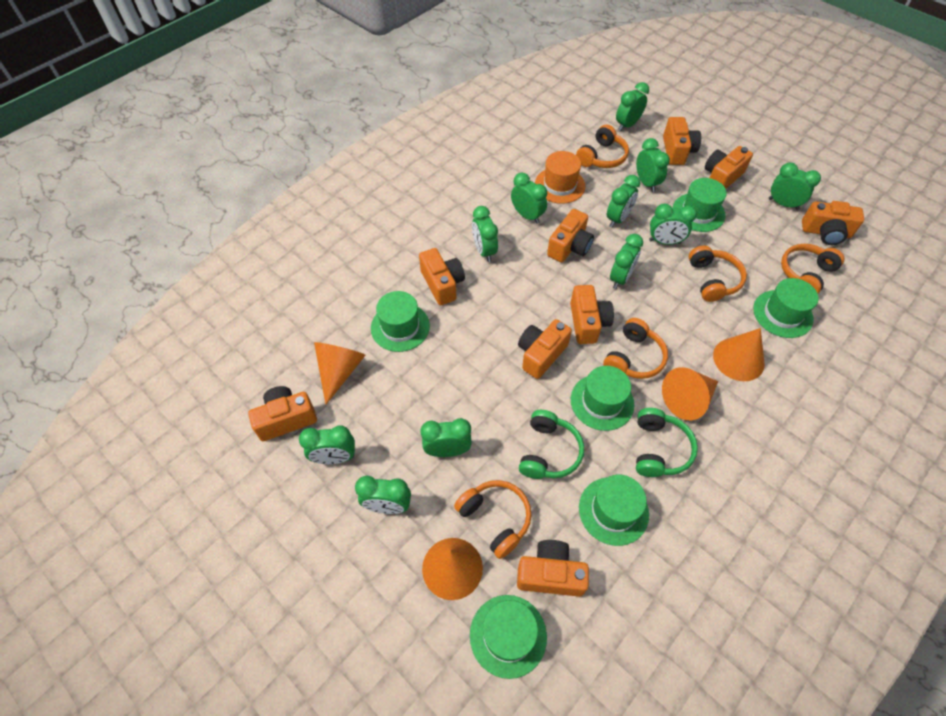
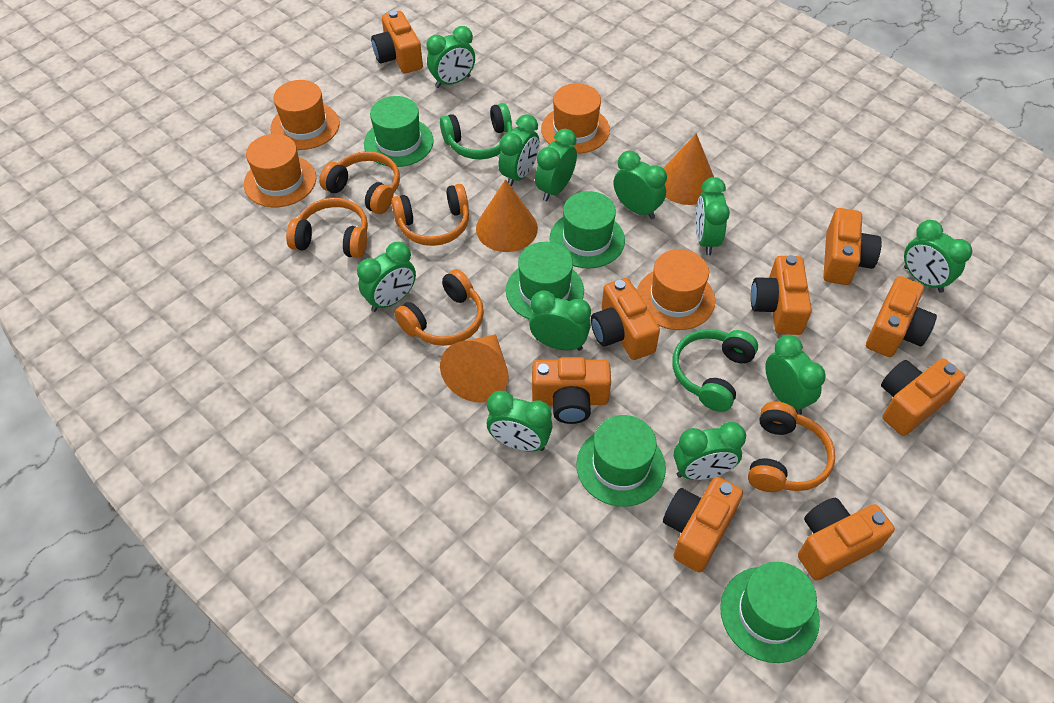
green hat: [371,291,430,352] [470,595,547,679] [571,366,634,431] [579,475,649,546] [672,178,727,232] [753,278,819,338] = 6 -> [364,96,434,167] [506,242,584,320] [550,191,625,268] [576,415,666,507] [720,562,820,663] = 5
orange cone: [314,342,366,404] [422,538,483,600] [662,367,718,420] [713,328,765,381] = 4 -> [440,334,509,403] [476,179,538,252] [663,133,714,205] = 3
orange hat: [535,151,585,204] = 1 -> [244,134,316,207] [270,80,339,150] [541,83,610,154] [637,249,715,330] = 4

